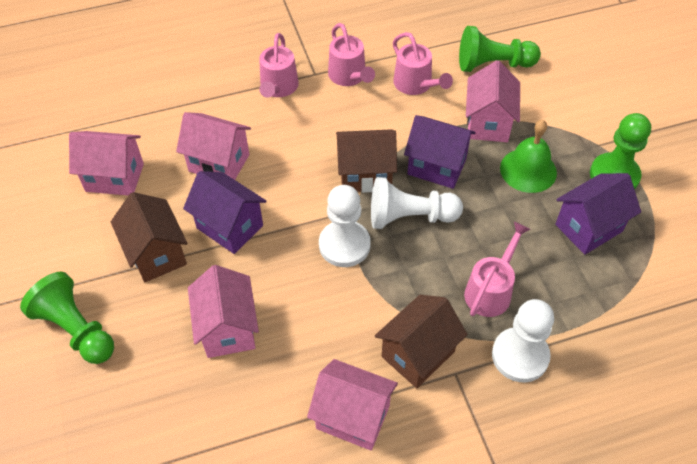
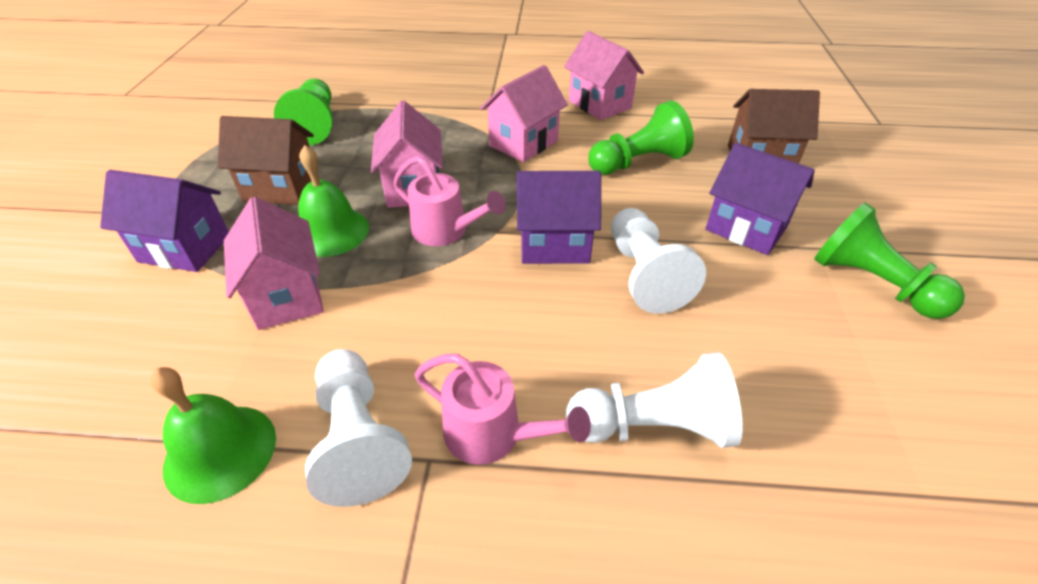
brown house: [111,192,188,282] [336,129,397,193] [375,295,468,388] = 3 -> [218,116,314,205] [728,89,820,164] = 2
green bell: [500,120,557,193] = 1 -> [150,367,276,504] [298,145,369,257] = 2
pink house: [69,131,144,196] [176,112,251,180] [188,265,259,358] [307,359,398,451] [466,60,520,142] = 5 -> [224,197,324,330] [371,101,443,208] [480,65,568,162] [564,31,644,120] = 4
pink watering can: [259,33,299,98] [328,23,375,86] [393,32,453,95] [464,222,531,317] = 4 -> [393,156,506,246] [415,354,591,465] = 2

